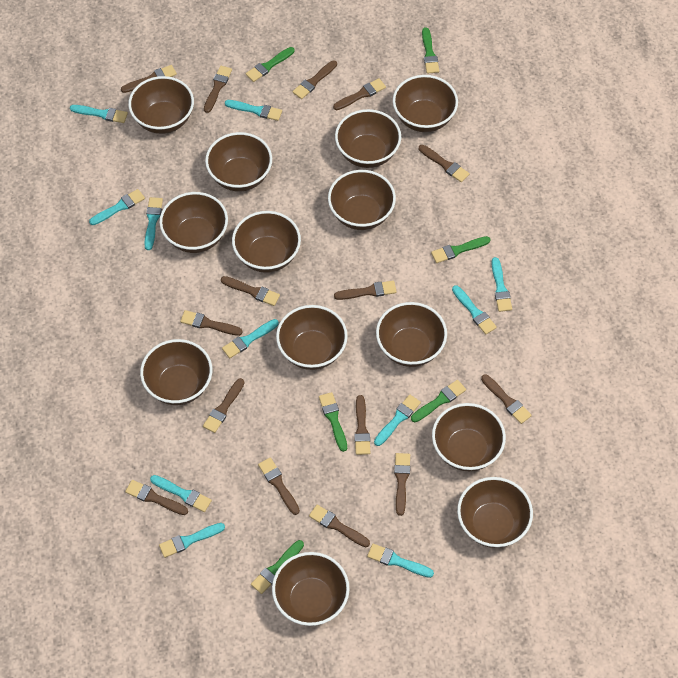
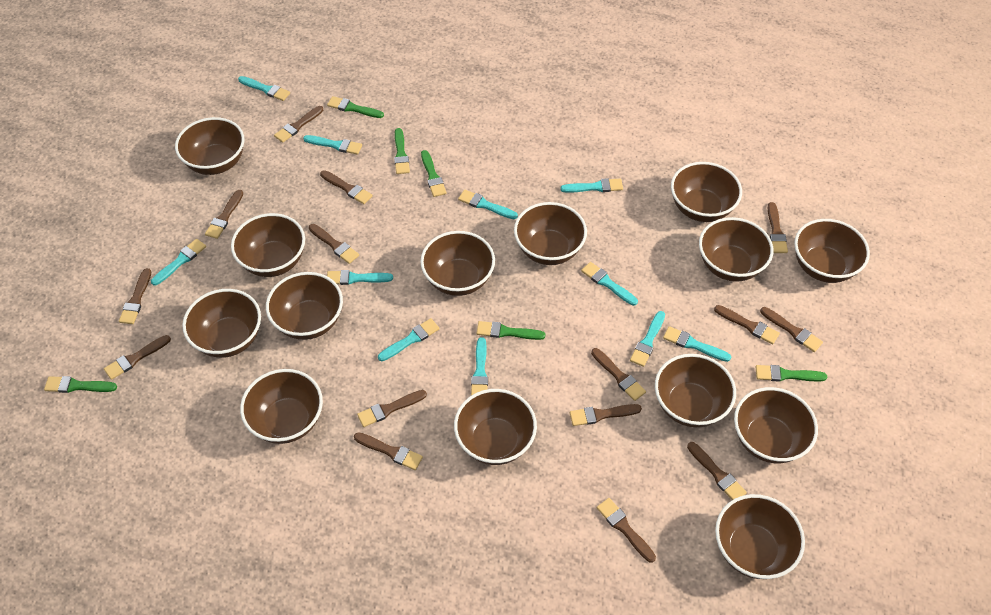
brown bowl: [128,76,194,134] [140,339,212,405] [159,192,228,253] [205,132,272,192] [232,211,301,273] [272,552,350,626] [276,305,348,370] [328,170,396,230] [335,109,401,168] [376,302,447,367] [393,75,458,132] [432,403,506,471] [457,477,533,548] = 13 -> [175,117,244,175] [182,289,261,358] [231,213,305,277] [240,369,323,444] [266,272,343,340] [420,231,495,296] [454,389,537,465] [514,202,587,265] [655,354,736,427] [671,162,742,222] [699,217,773,282] [715,494,805,579] [734,387,818,463] [794,219,870,283] = 14

